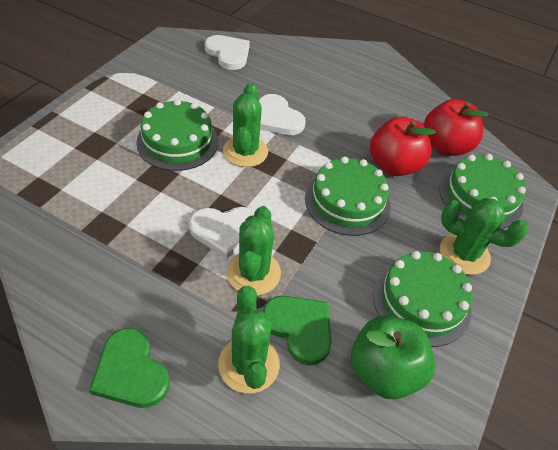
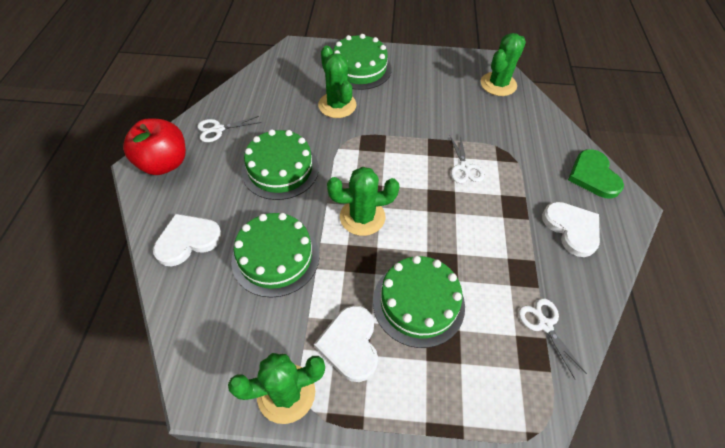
green apple: [351,316,435,399] = 1 -> none = 0
green heart: [89,328,170,408] [262,296,332,365] = 2 -> [568,149,624,198] = 1
red apple: [370,117,436,176] [423,99,488,156] = 2 -> [123,119,186,175] = 1
white scissors: none = 0 -> [197,116,262,142] [450,134,484,183] [518,298,587,379] = 3

